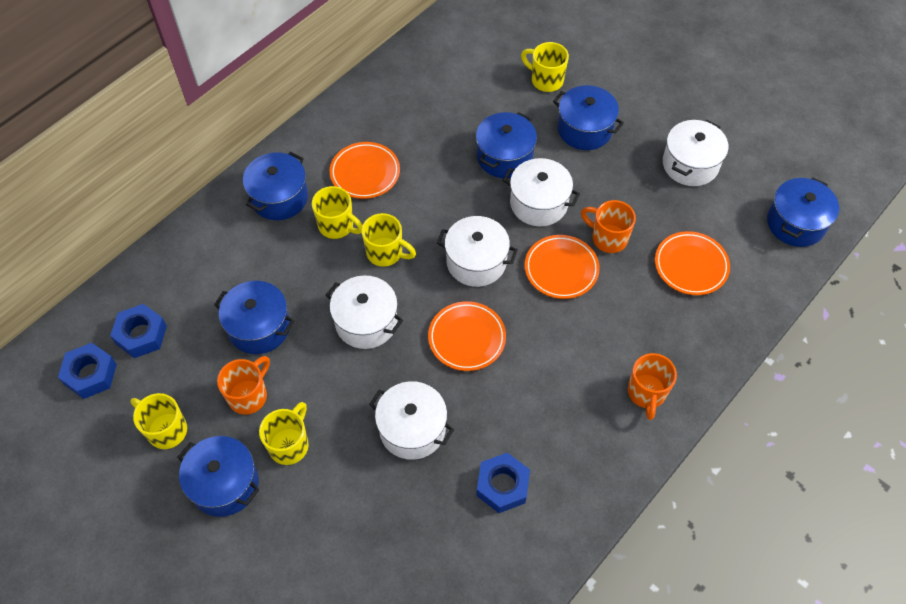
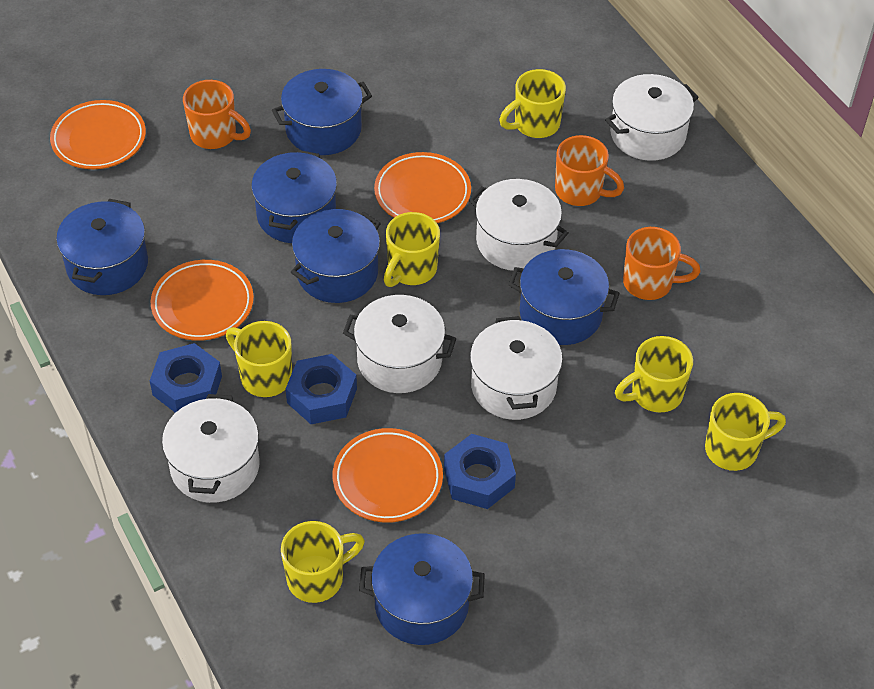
yellow mug: [130,393,187,449] [259,402,309,465] [312,186,363,239] [362,213,416,267] [521,42,569,92] = 5 -> [226,321,292,397] [281,521,365,603] [384,212,440,287] [499,69,566,138] [615,336,693,412] [705,393,786,471] = 6

